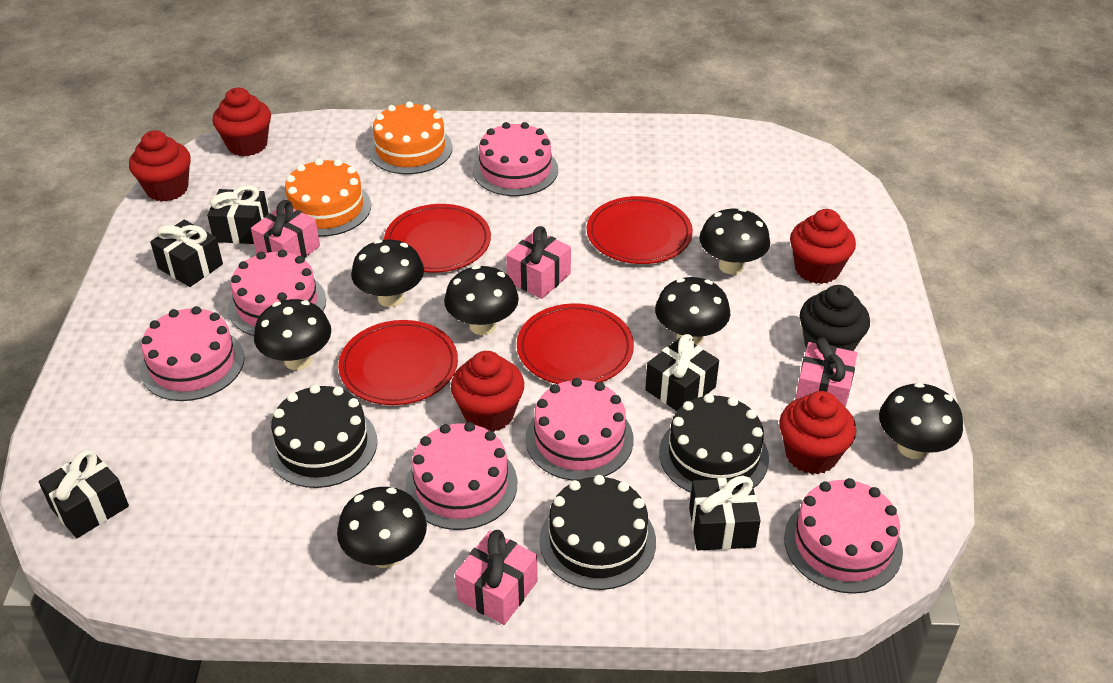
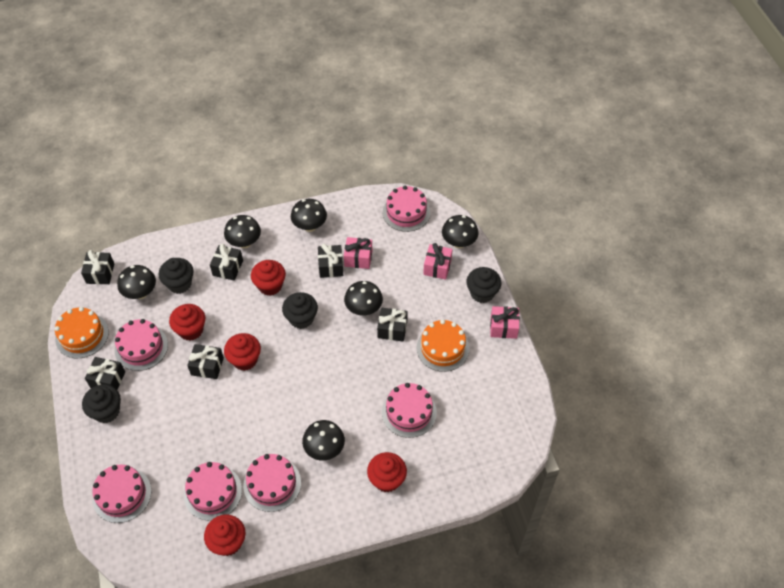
black cake: [268,384,377,488] [540,475,656,590] [659,394,769,493] = 3 -> none = 0
black cupcake: [800,285,870,351] = 1 -> [82,385,121,423] [158,258,194,294] [282,292,318,329] [467,267,501,303] = 4
black gift: [39,449,129,538] [150,220,223,287] [207,185,269,244] [645,334,719,411] [689,476,761,550] = 5 -> [81,250,114,284] [85,357,125,390] [187,344,224,379] [210,244,243,281] [318,244,343,278] [377,308,408,342] = 6
black mushroom: [254,299,331,370] [337,487,427,568] [351,240,424,307] [444,265,519,335] [655,277,730,345] [699,208,770,275] [879,383,963,459] = 7 -> [117,265,156,299] [224,215,261,248] [291,199,327,232] [302,420,345,461] [344,281,383,316] [442,215,479,248] = 6
pink gift: [251,200,320,259] [455,530,538,625] [506,226,571,299] [795,337,857,408] = 4 -> [344,237,372,269] [423,243,453,280] [490,306,520,339] = 3
red plate: [338,320,458,405] [384,204,491,273] [517,303,634,384] [587,196,693,264] = 4 -> none = 0

